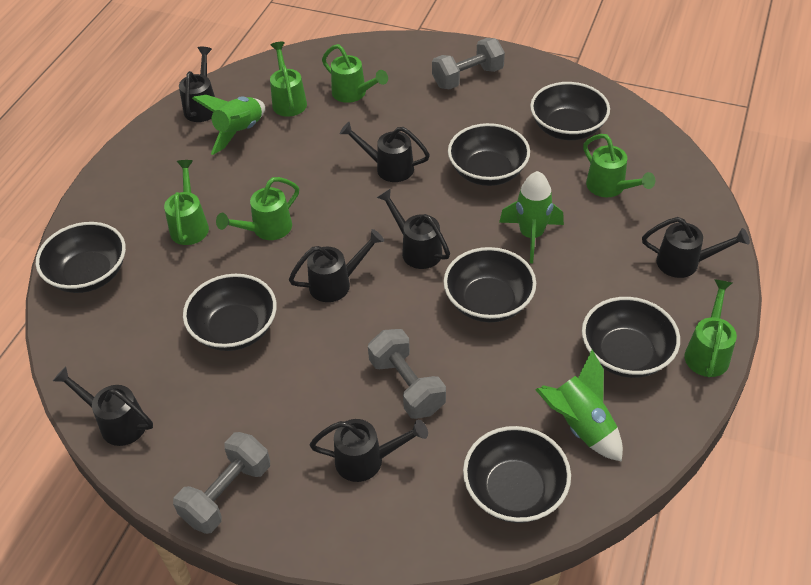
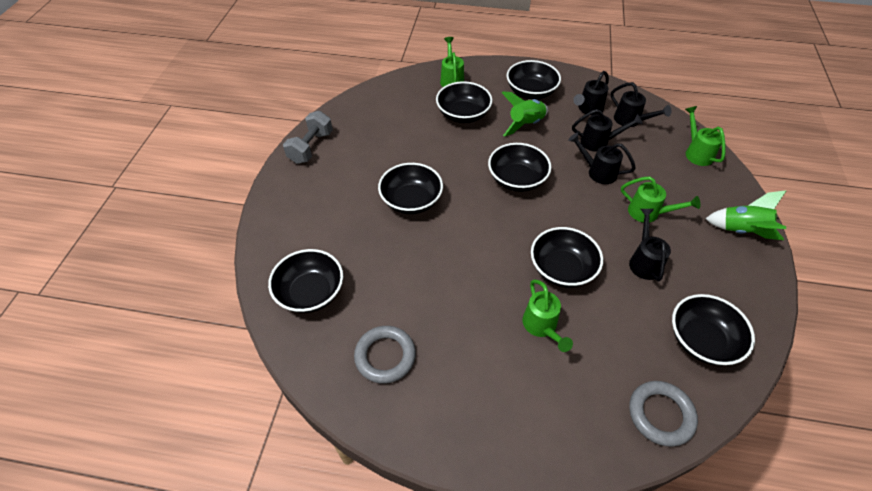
black watering can: [53,366,153,446] [179,47,215,122] [289,229,384,302] [310,419,428,482] [340,122,430,182] [377,188,450,269] [642,217,750,278] = 7 -> [568,133,636,184] [572,109,643,152] [573,71,609,115] [611,82,671,127] [629,209,671,281] = 5
green rocket: [192,95,265,155] [499,171,564,263] [535,350,623,462] = 3 -> [502,91,548,137] [705,190,787,240] = 2
green watering can: [164,160,209,245] [216,177,299,240] [270,42,307,117] [322,44,388,103] [583,134,655,197] [685,279,737,377] = 6 -> [440,37,464,87] [523,280,573,352] [621,176,701,223] [685,106,726,166] = 4
grey dumbbell: [173,432,270,534] [368,329,446,419] [432,38,505,89] = 3 -> [283,111,333,164] = 1
grey ring: none = 0 -> [354,326,416,384] [629,381,698,447] = 2

